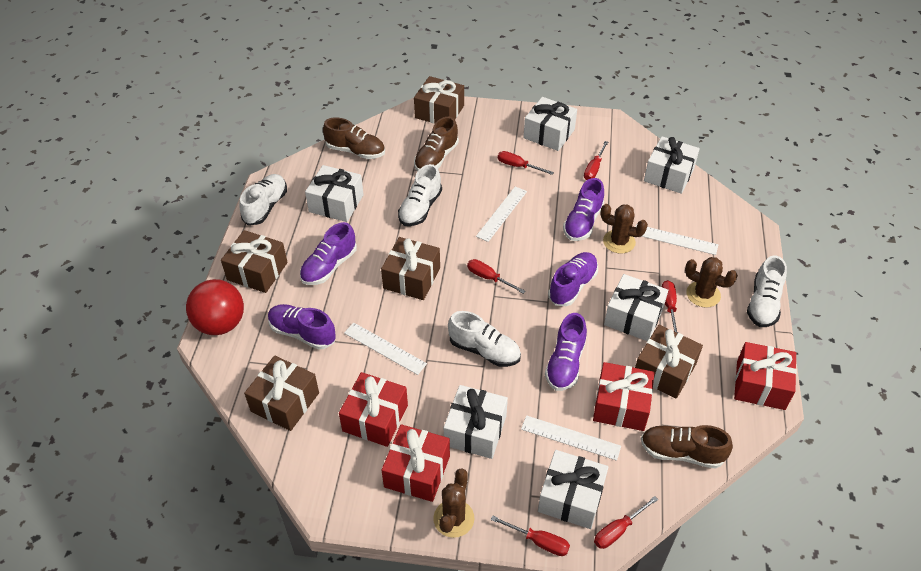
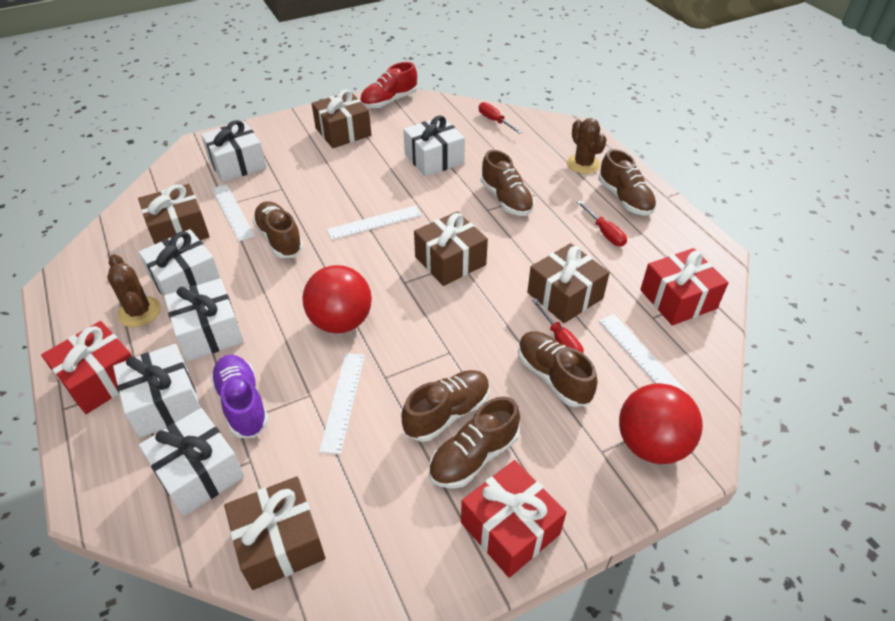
brown cactus: [433,468,474,538] [601,204,648,254] [685,257,738,308] = 3 -> [107,254,161,327] [567,118,607,174] = 2
brown shoe: [323,117,385,159] [414,117,459,171] [641,425,733,469] = 3 -> [252,201,303,258] [402,370,490,442] [429,396,520,488] [481,150,534,216] [518,331,597,407] [599,149,657,215] = 6
purple shoe: [268,304,336,349] [300,222,357,285] [545,313,587,391] [548,252,598,306] [563,178,604,241] = 5 -> [210,355,269,438] = 1
red ball: [186,279,244,335] = 1 -> [302,265,372,333] [619,383,703,464] = 2
red gift: [339,372,408,447] [381,424,450,502] [593,362,654,431] [734,342,797,410] = 4 -> [41,321,132,414] [461,460,567,578] [640,248,729,326] = 3
red screwdriver: [467,259,526,294] [491,516,570,556] [498,151,554,175] [584,141,608,180] [594,496,658,549] [661,280,678,333] = 6 -> [479,102,522,134] [532,299,584,354] [577,201,627,246] = 3
red shoe: none = 0 -> [360,62,417,108] = 1
white shoe: [239,174,287,225] [398,164,442,226] [448,311,521,367] [747,255,787,327] = 4 -> none = 0

